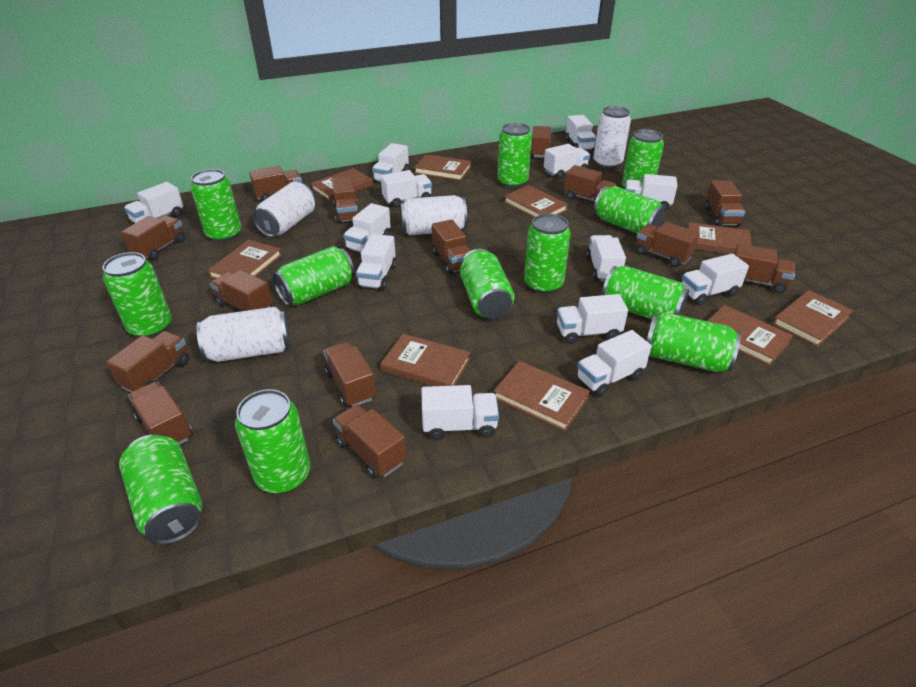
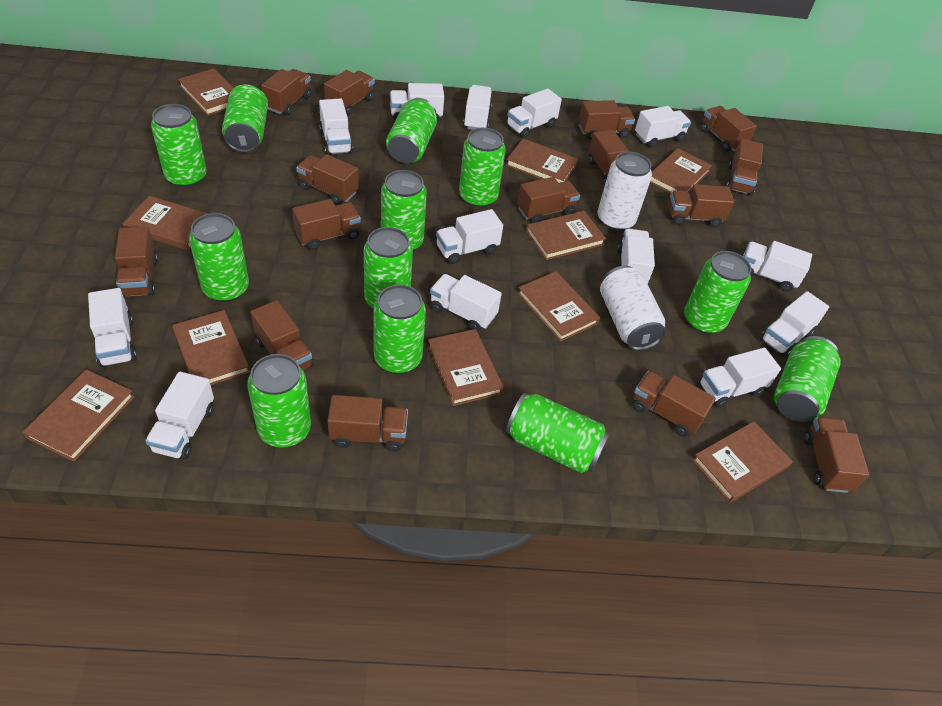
brown book: [207,240,282,279] [311,168,373,201] [381,334,470,386] [414,154,471,181] [494,361,590,431] [504,185,568,218] [687,222,752,254] [708,305,793,366] [772,290,853,347] = 9 -> [23,369,135,462] [122,196,209,251] [172,310,250,385] [178,68,233,116] [427,329,504,406] [506,138,578,183] [517,271,600,342] [526,211,606,260] [650,148,712,193] [692,421,793,503] = 10
brown truck: [106,331,190,392] [121,215,185,260] [128,382,193,445] [210,270,273,311] [249,166,302,202] [323,342,376,407] [332,176,359,223] [333,404,407,479] [432,219,471,274] [531,126,551,158] [564,165,616,201] [636,222,699,267] [705,180,745,227] [734,243,795,293] = 14 -> [115,227,158,297] [251,300,314,370] [261,69,312,115] [292,199,361,250] [296,154,359,205] [324,70,375,116] [327,395,408,451] [517,177,580,223] [578,100,635,140] [588,130,629,185] [632,371,716,437] [668,184,734,227] [701,106,757,151] [726,139,763,196] [804,417,869,493] = 15
white can: [197,307,290,362] [253,182,315,237] [400,195,467,235] [593,106,631,168] = 4 -> [597,152,652,231] [600,266,666,350] = 2

